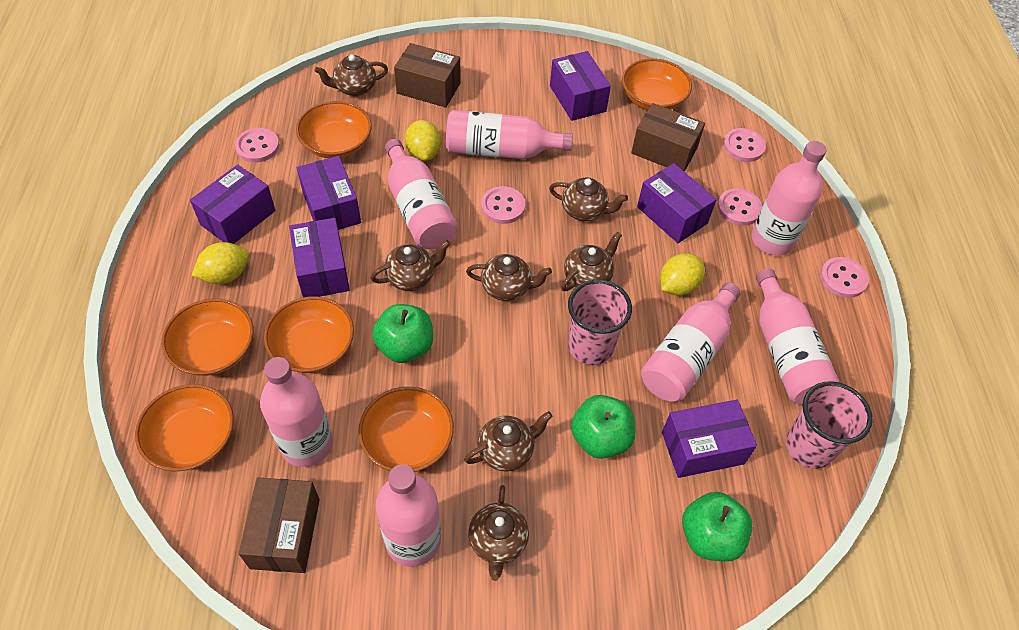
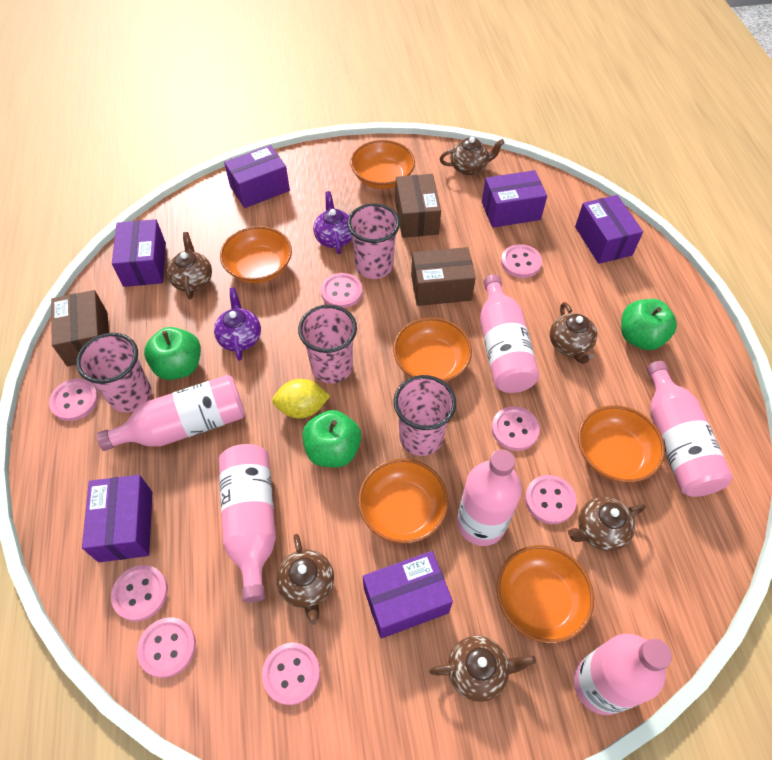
brown teapot: [315,54,388,96] [371,240,450,291] [464,411,552,472] [466,254,552,301] [469,485,529,581] [549,177,628,221] [561,232,622,291] = 7 -> [167,232,212,299] [276,534,334,625] [429,636,536,702] [440,137,505,175] [550,302,597,364] [568,496,646,551] = 6
pink bottle: [260,357,333,467] [376,464,441,567] [385,139,458,249] [446,110,573,159] [641,282,741,402] [751,141,826,256] [756,269,839,405] = 7 -> [97,375,245,451] [219,444,276,602] [457,449,522,546] [480,275,539,393] [574,634,672,715] [647,361,733,497] = 6
pink button: [235,128,279,163] [481,186,525,224] [717,188,762,226] [723,128,766,162] [820,257,869,298] = 5 -> [49,379,98,421] [111,565,168,621] [137,617,196,678] [262,643,320,705] [321,273,362,308] [492,406,540,451] [501,244,542,278] [525,475,577,524] = 8
pink cup: [568,279,632,365] [786,381,873,469] = 2 -> [76,333,151,413] [298,305,357,384] [347,204,400,279] [394,375,456,456] = 4
purple teapot: none = 0 -> [214,288,261,361] [313,191,352,254] = 2
yellow lemon: [191,242,249,284] [405,120,441,161] [660,253,705,296] = 3 -> [272,379,330,419] = 1

